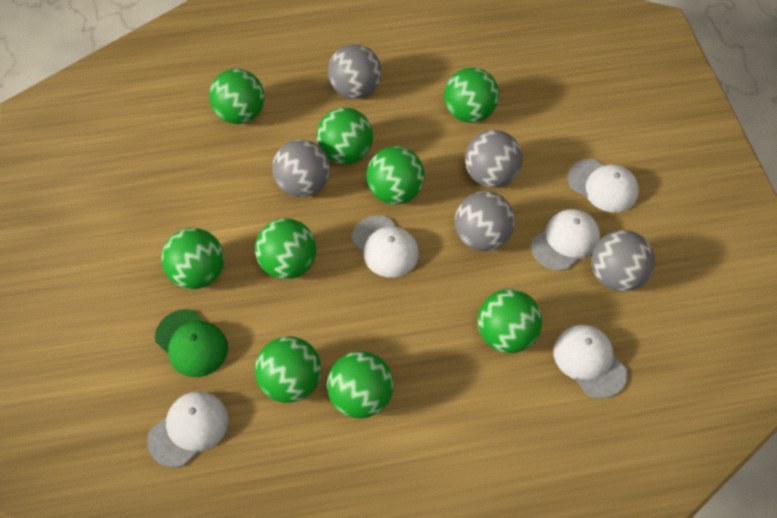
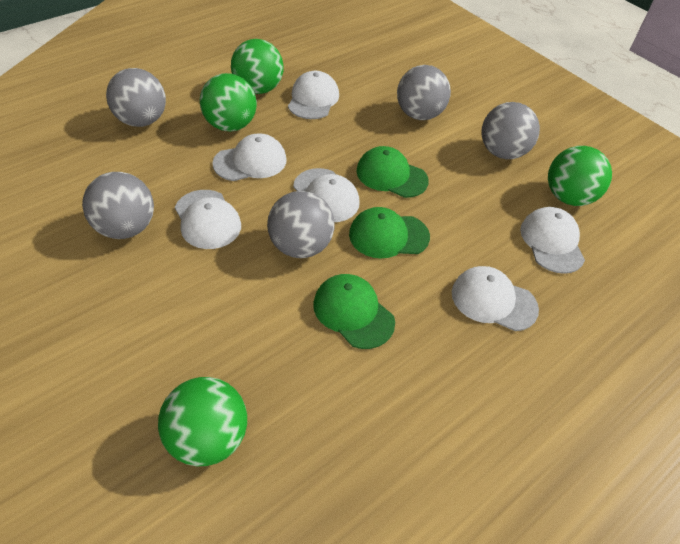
green ball: [161,228,224,289] [209,69,265,124] [255,218,316,279] [255,336,321,403] [317,108,373,164] [327,351,394,419] [367,146,425,204] [444,67,499,123] [478,289,542,353] = 9 -> [158,377,247,466] [200,73,257,132] [231,39,284,94] [548,146,612,206] = 4
green cap: [155,309,228,377] = 1 -> [313,274,395,349] [349,207,430,259] [356,146,429,198] = 3
white cap: [147,392,229,468] [352,216,419,277] [531,209,600,271] [553,325,628,399] [568,159,639,212] = 5 -> [175,190,241,249] [212,133,287,181] [288,71,339,119] [293,168,360,222] [452,266,539,331] [520,207,585,274] = 6

